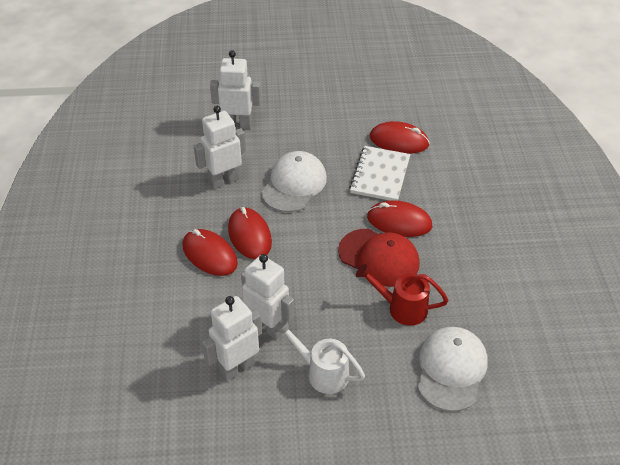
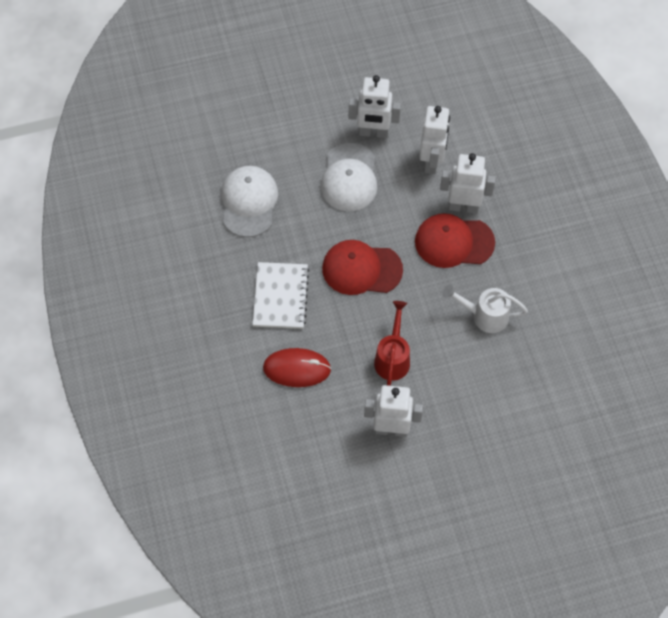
red cap: [338,229,420,287] = 1 -> [322,240,403,295] [415,213,495,268] = 2
red mouse: [183,229,238,276] [228,207,272,259] [367,200,432,237] [370,121,430,154] = 4 -> [263,348,331,387] = 1

